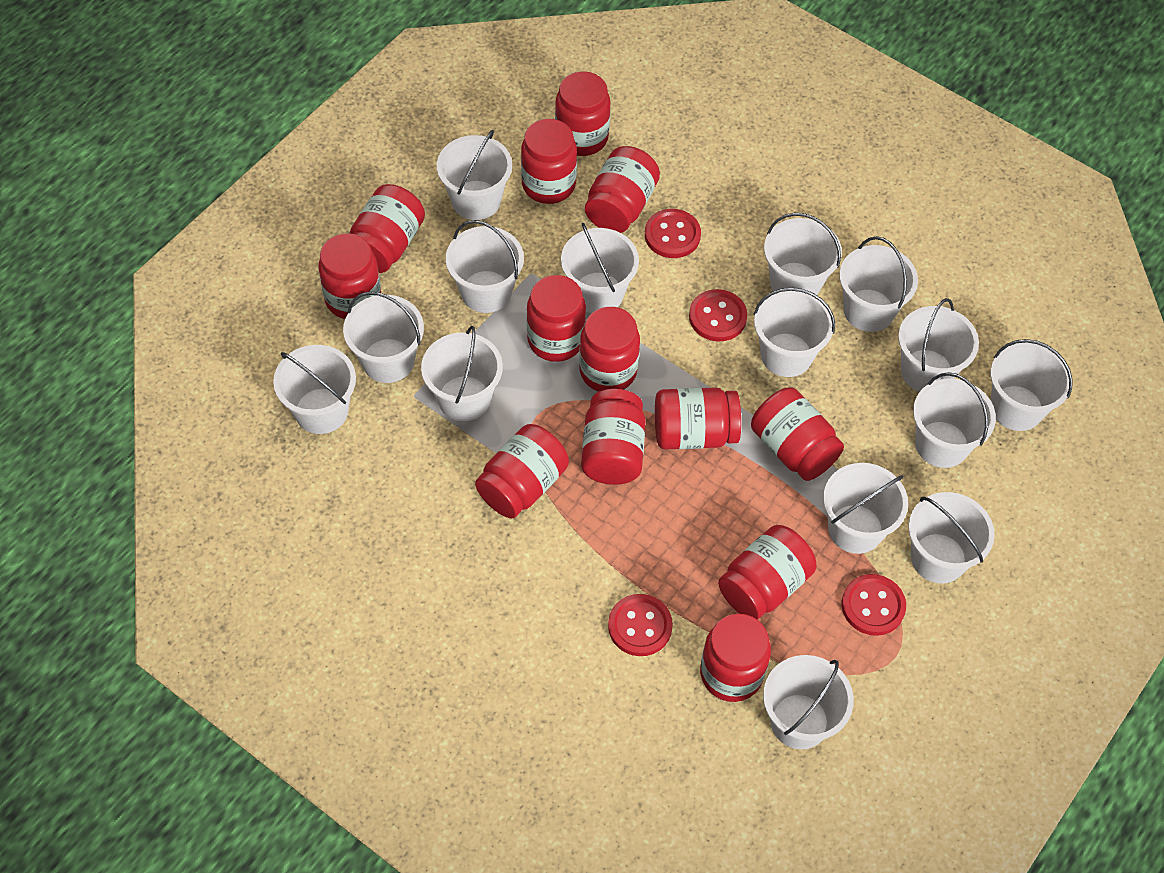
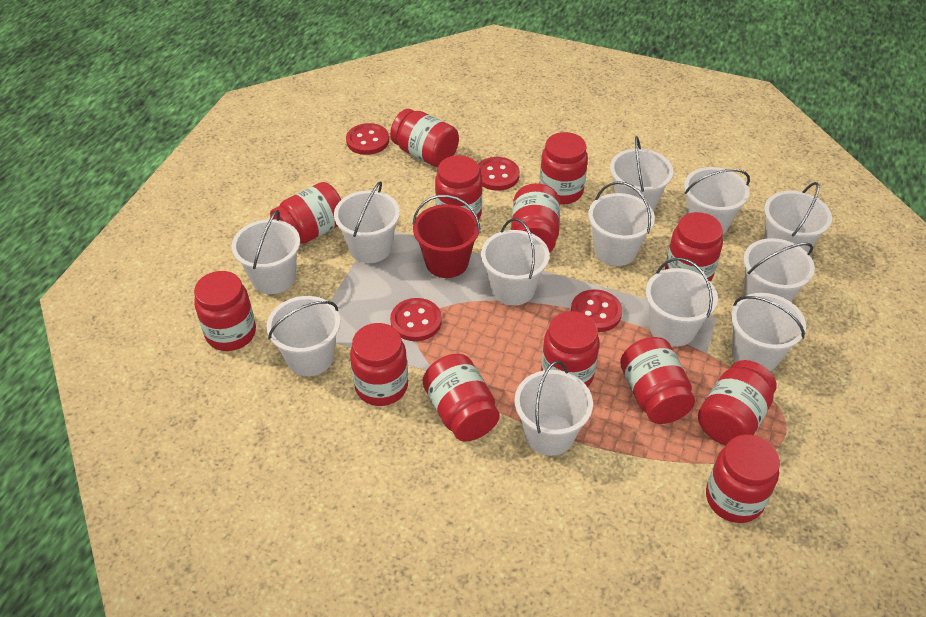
red bucket: none = 0 -> [413,195,481,278] = 1
white bucket: [273,345,356,434] [343,292,424,383] [421,326,503,421] [437,130,512,220] [446,220,524,313] [561,223,639,314] [754,287,835,377] [763,655,854,750] [764,213,842,295] [823,463,908,554] [839,236,918,332] [898,298,979,392] [908,492,995,583] [913,372,996,468] [990,339,1073,431] = 15 -> [232,210,300,294] [267,296,340,376] [334,181,400,263] [481,218,549,306] [515,361,593,456] [588,181,655,266] [610,136,673,212] [646,258,718,347] [684,167,750,234] [731,293,806,371] [743,238,815,302] [764,182,832,253] = 12

